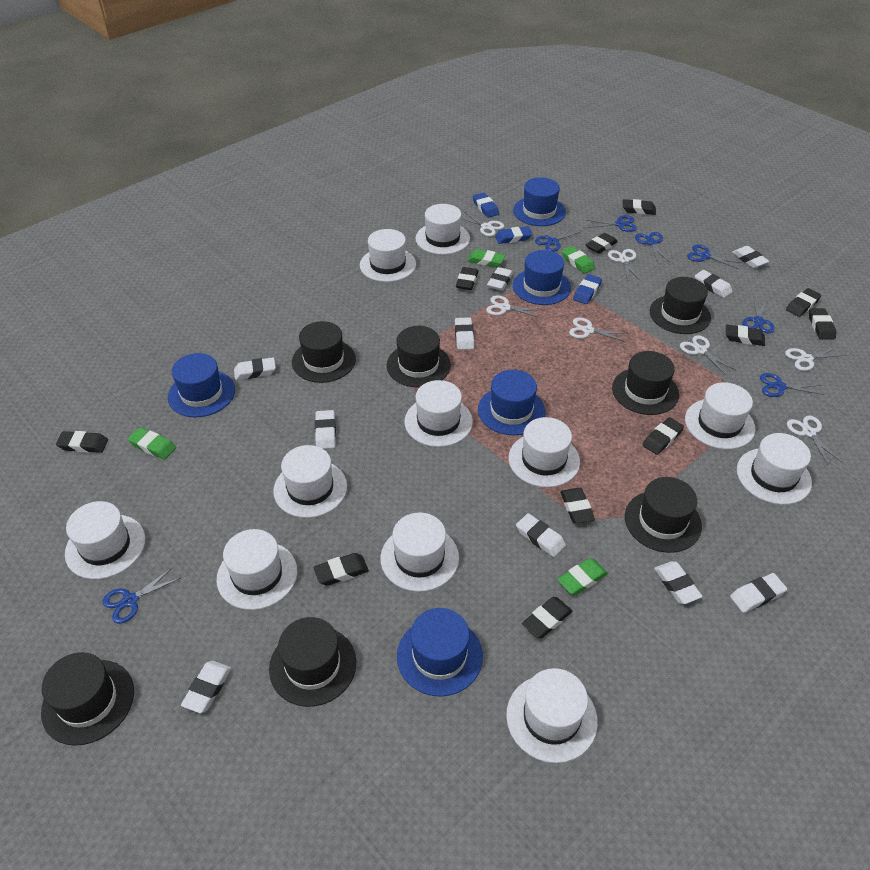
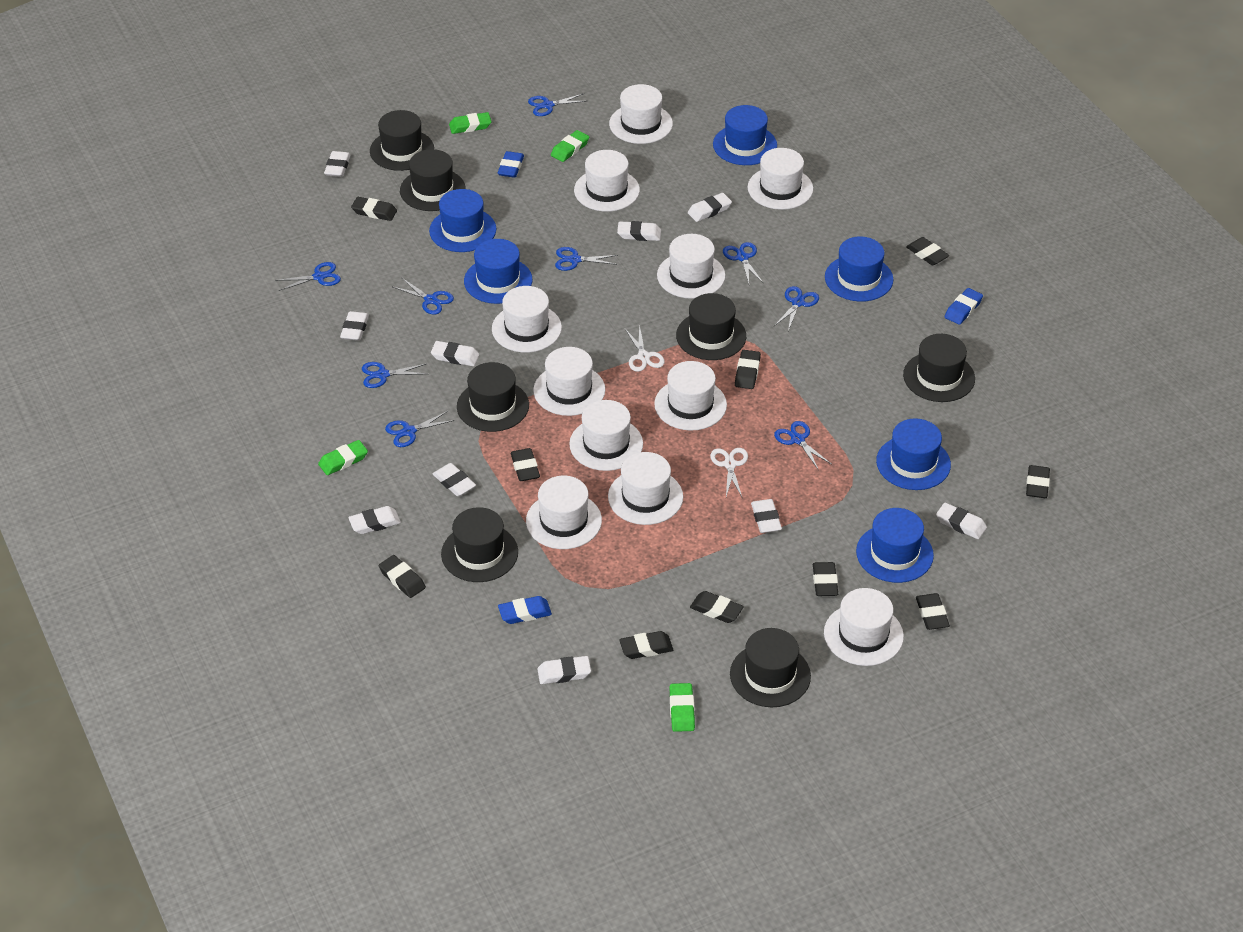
black eraser: [56,431,108,453] [314,553,369,586] [456,267,479,290] [522,597,572,638] [560,488,595,524] [586,233,618,254] [623,199,656,215] [643,417,684,455] [726,324,765,346] [786,288,821,317] [809,308,836,340] = 11 -> [351,197,397,221] [379,555,426,598] [511,448,540,481] [619,631,673,659] [690,591,744,623] [735,350,761,389] [813,562,838,596] [906,237,949,265] [916,593,950,630] [1026,465,1050,498] = 10
blue hat: [168,353,235,417] [397,608,483,697] [478,370,546,436] [513,177,566,226] [513,250,571,305] = 5 -> [429,189,496,252] [464,239,532,304] [713,105,777,165] [825,236,894,302] [856,508,934,583] [876,418,951,490] = 6
blue scissors: [102,567,181,624] [535,226,582,252] [586,215,637,232] [635,232,669,262] [687,245,741,269] [742,298,775,333] [760,373,825,397] = 7 -> [275,262,341,291] [362,362,427,388] [385,411,455,447] [393,278,454,315] [528,93,587,116] [555,247,618,271] [723,242,764,284] [774,286,819,331] [774,421,831,469] = 9
white scissors: [461,211,504,236] [486,296,542,318] [569,318,628,342] [608,249,641,281] [680,335,735,375] [785,347,847,371] [787,416,842,464] = 7 -> [625,325,665,372] [710,448,748,497] = 2

